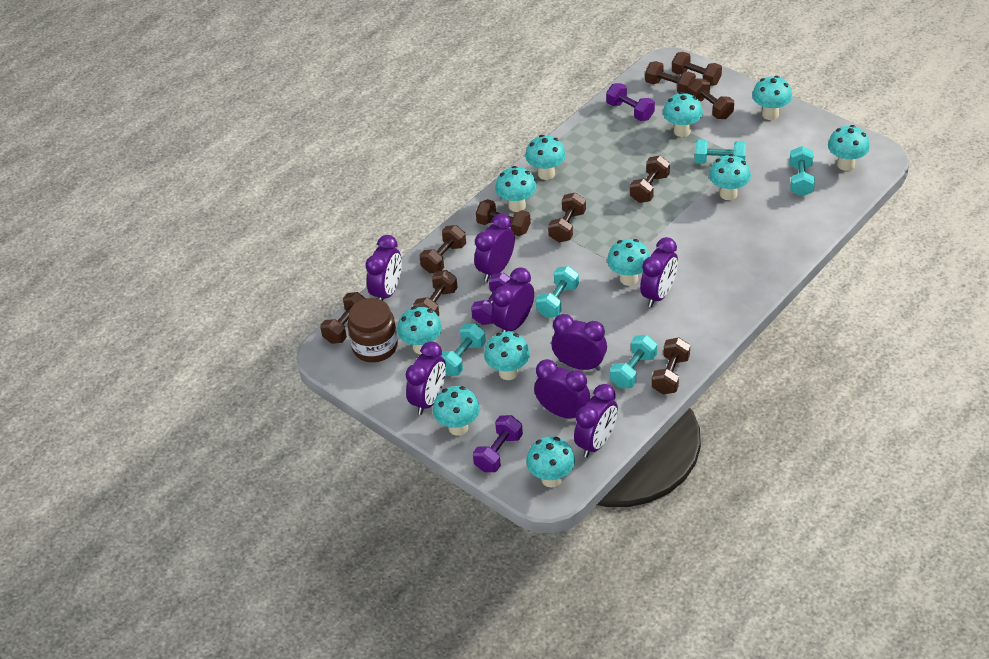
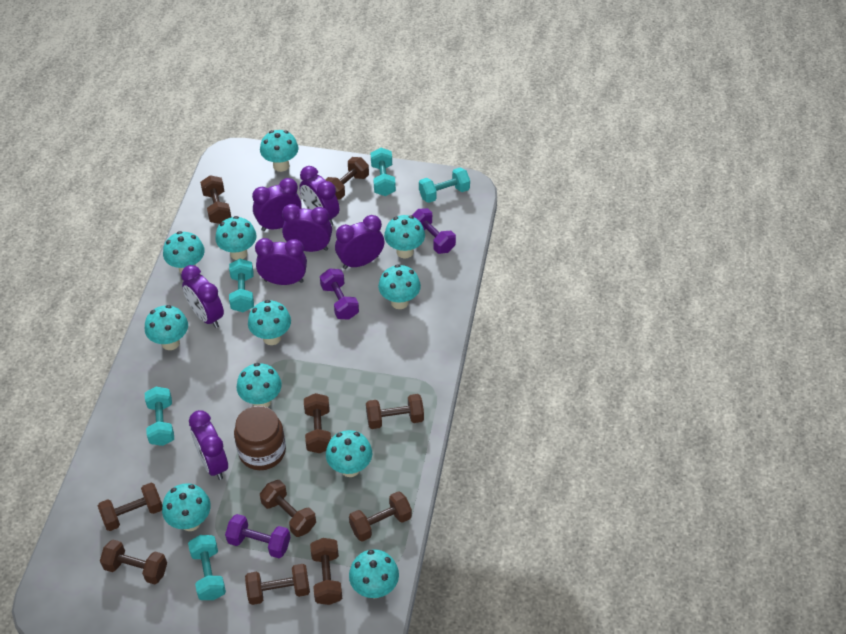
purple clock: [365,235,402,300] [406,341,446,415] [474,213,515,282] [491,267,534,332] [534,359,590,418] [551,314,607,371] [574,384,618,458] [640,237,678,307] = 8 -> [181,265,224,328] [189,410,228,480] [252,178,302,231] [255,238,307,285] [282,204,332,252] [299,166,339,226] [335,215,384,269] = 7

